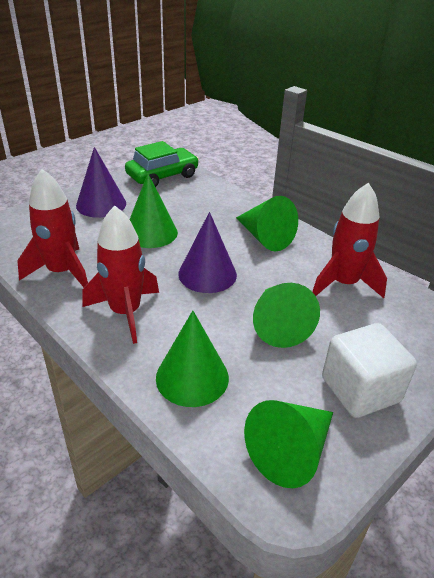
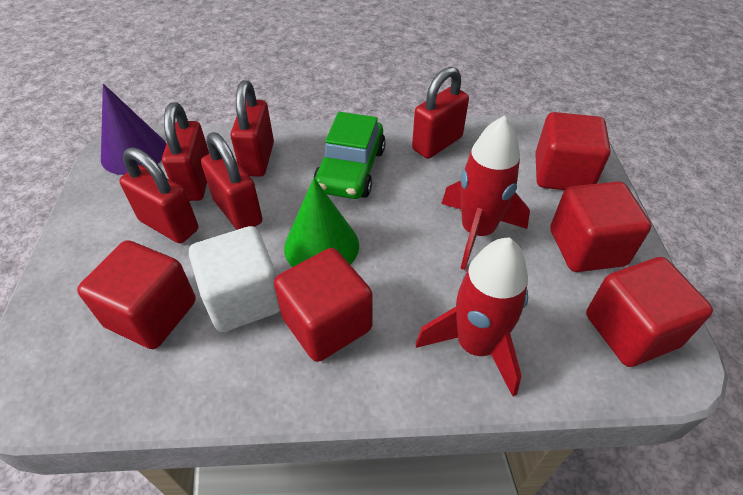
green cone: [129,174,178,248] [156,311,229,407] [236,196,298,252] [244,400,333,488] [253,283,320,348] = 5 -> [284,178,359,267] = 1
purple cone: [76,147,126,218] [178,212,237,293] = 2 -> [101,84,166,175] = 1
red cube: none = 0 -> [77,240,196,349] [274,248,373,362] [535,112,611,190] [550,181,652,272] [586,257,713,367] = 5
red padlock: none = 0 -> [119,147,198,244] [162,102,209,201] [201,132,263,230] [231,80,274,177] [412,66,469,159] = 5
red rocket: [17,169,88,287] [82,205,159,344] [312,182,387,298] = 3 -> [416,237,528,396] [442,115,530,270] = 2

